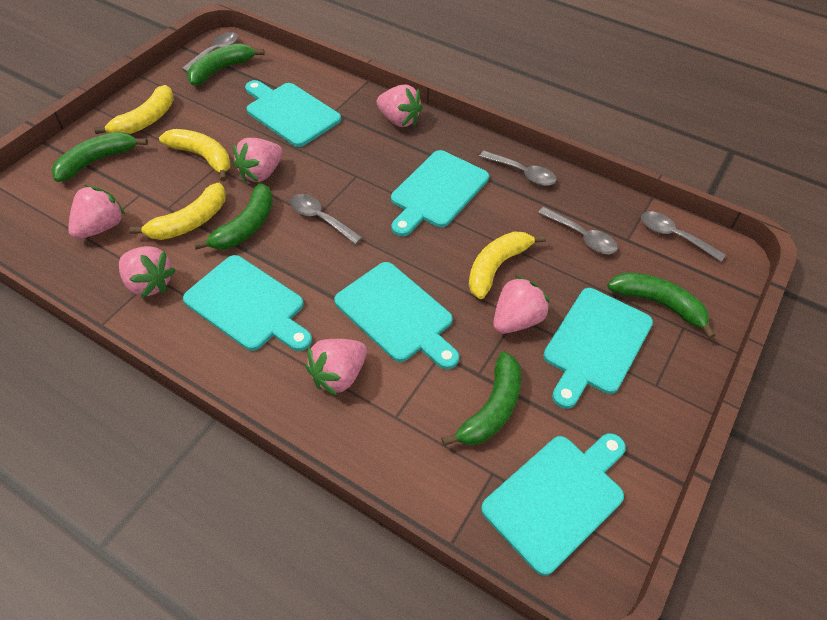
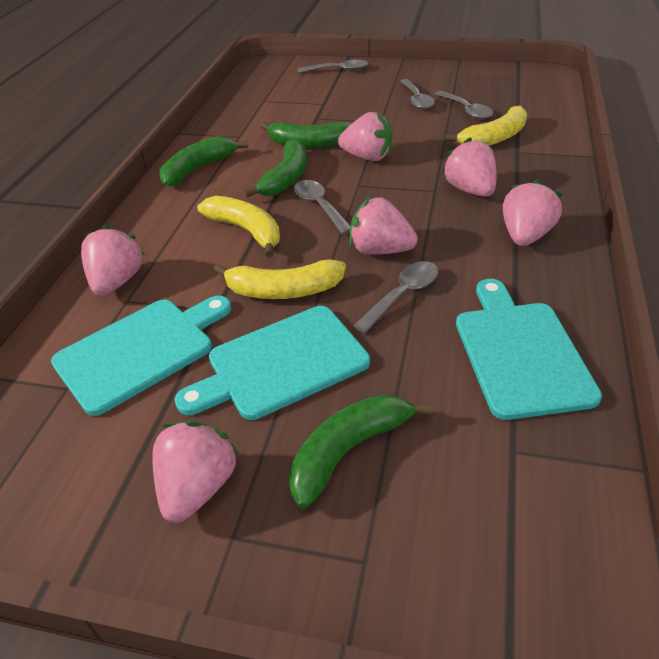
green banana: [51,132,148,182] [187,43,265,85] [194,183,273,250] [441,352,521,446] [607,272,716,339] = 5 -> [160,136,248,187] [244,139,307,197] [260,121,352,148] [289,394,433,509] = 4
turquoise cutting board: [183,255,312,351] [245,80,341,147] [334,262,459,369] [391,150,489,236] [481,433,626,576] [543,288,653,409] = 6 -> [51,295,231,416] [175,306,370,420] [456,279,602,420] = 3
yellow banana: [94,85,174,134] [129,183,226,240] [159,129,230,182] [468,232,546,299] = 4 -> [197,196,280,257] [214,259,346,299] [445,106,527,146] = 3

